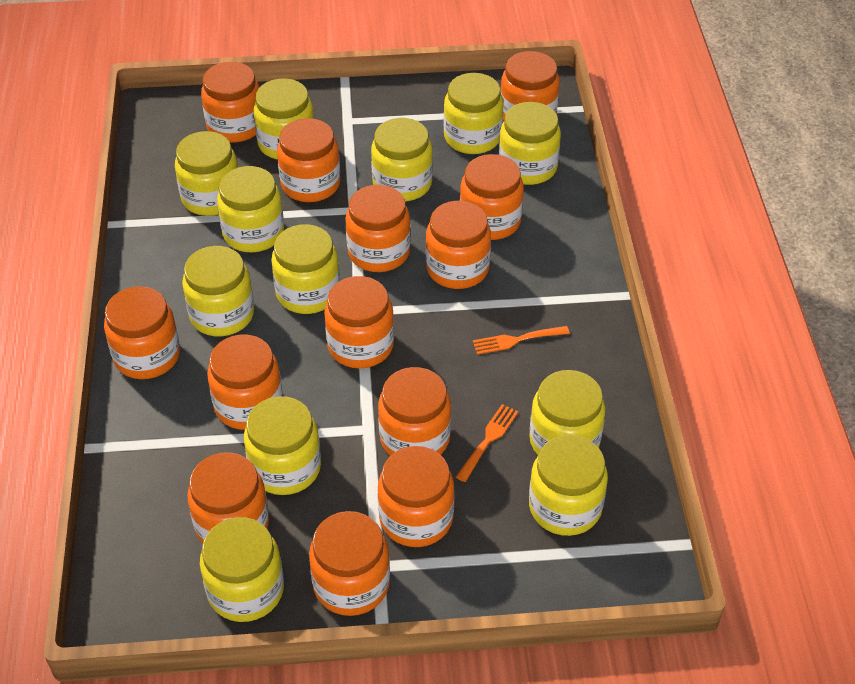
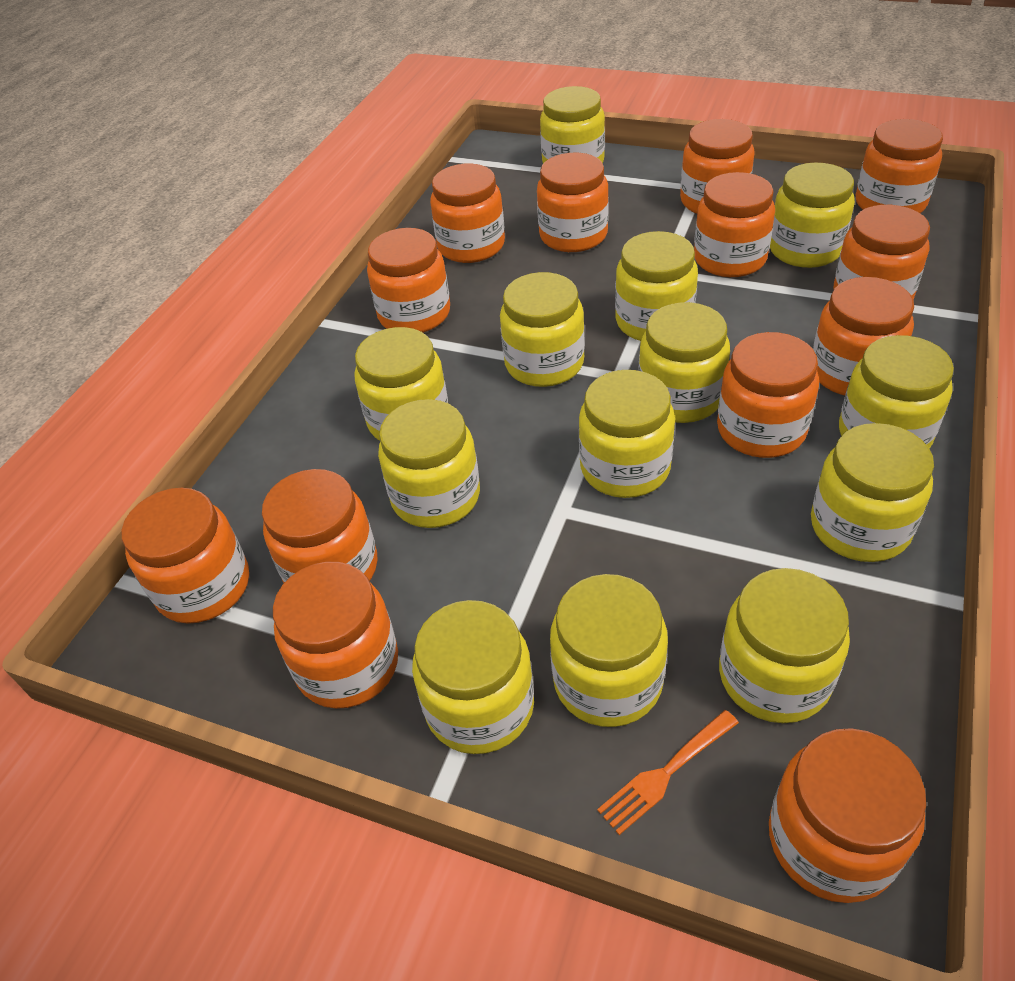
orange fork: [456,404,518,482] [473,326,570,355] = 2 -> [597,710,739,835] = 1
yellow jar: [175,131,238,216] [182,246,254,336] [200,517,284,622] [217,166,284,252] [244,396,321,495] [253,78,314,160] [271,224,340,314] [371,118,433,201] [444,73,503,154] [499,102,561,185] [529,370,605,455] [529,435,608,536] = 12 -> [355,327,448,441] [378,399,480,528] [412,600,534,754] [500,272,585,387] [540,86,605,164] [550,574,668,727] [579,370,675,498] [615,231,698,341] [638,302,730,423] [719,568,850,723] [770,163,855,268] [811,423,934,562] [839,335,954,449] = 13

